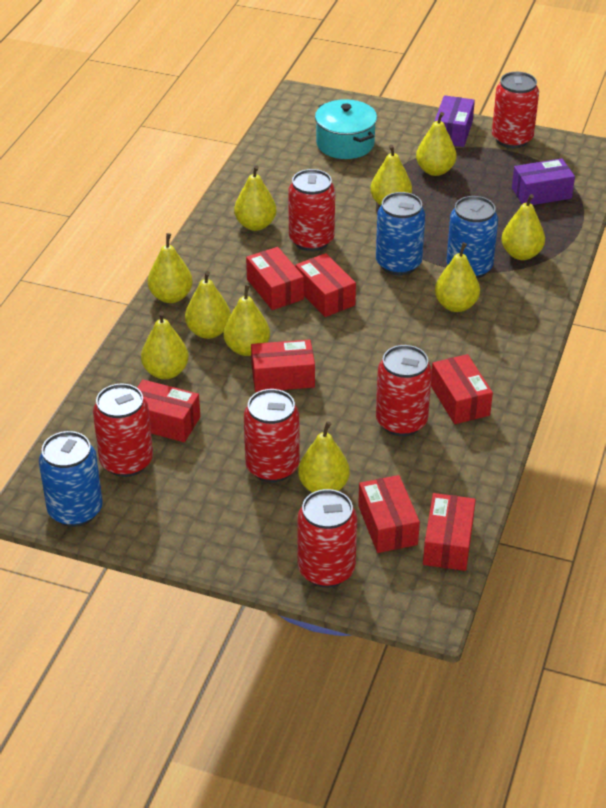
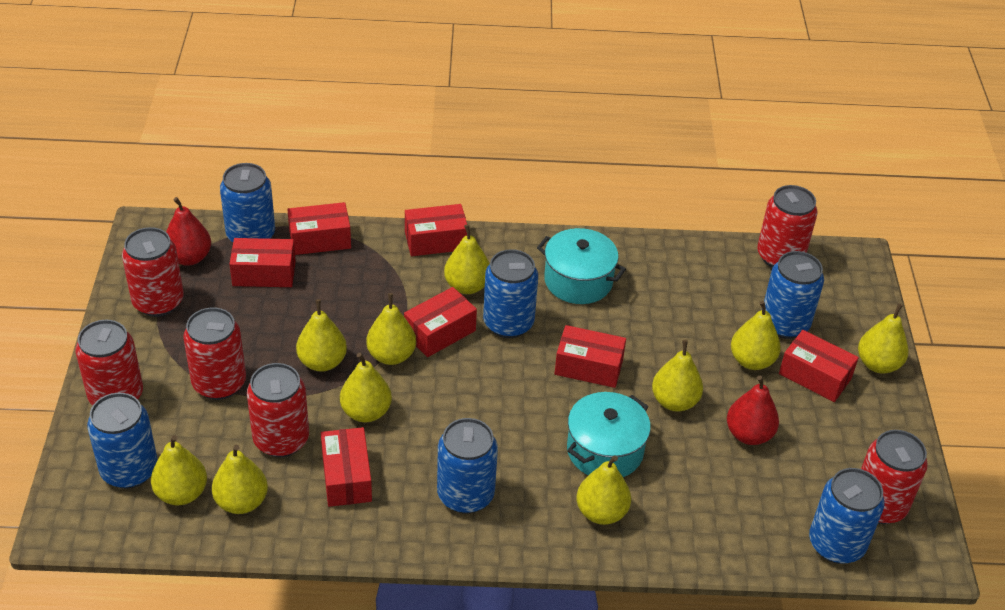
blue can: [39,431,103,527] [376,192,425,276] [447,196,498,279] = 3 -> [87,393,158,489] [220,163,275,242] [437,418,498,514] [483,249,538,338] [764,251,824,339] [809,468,884,564] = 6
purple box: [434,95,475,147] [512,158,575,205] = 2 -> none = 0
red pear: none = 0 -> [166,197,211,266] [727,376,779,445] = 2
turquoise pot: [315,99,377,159] = 1 -> [537,228,626,304] [567,392,651,477] = 2

